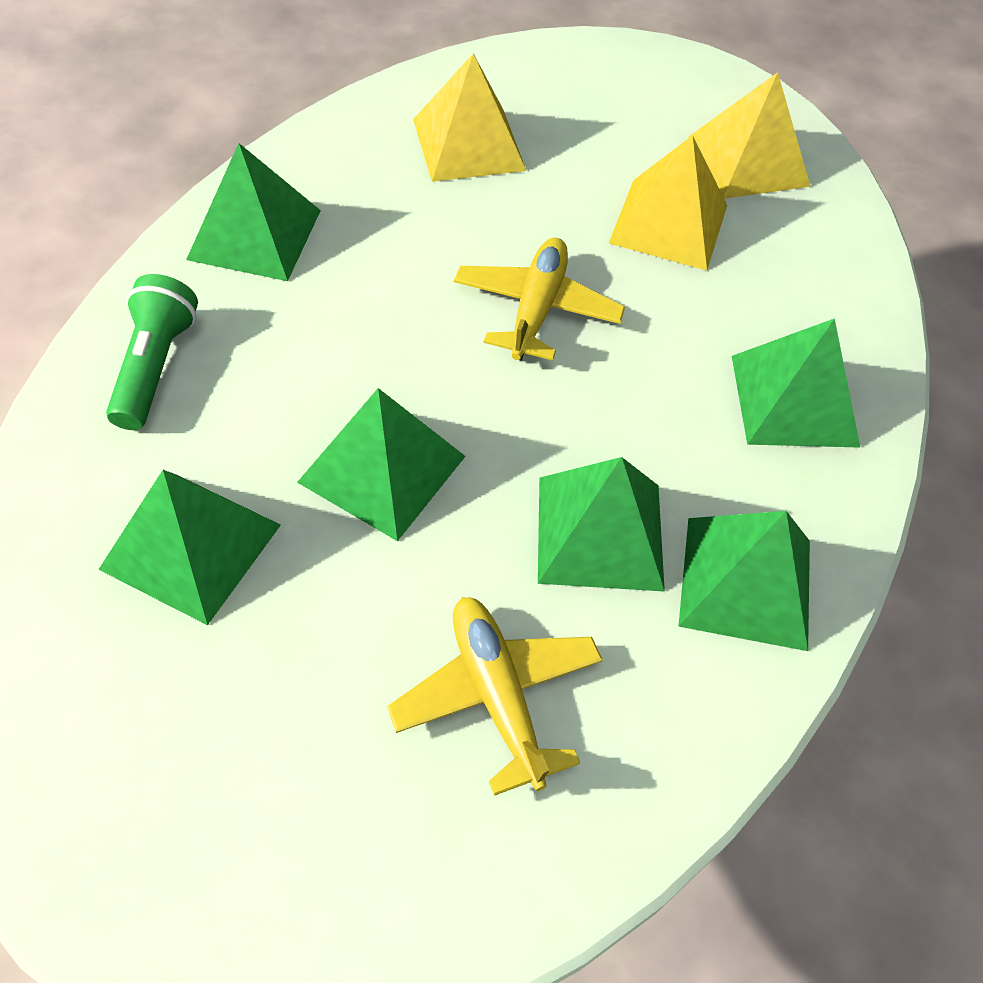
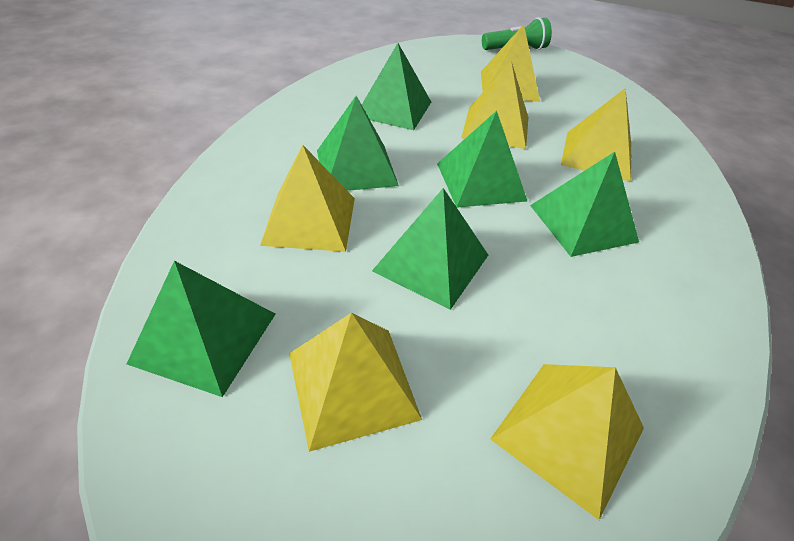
yellow plane: [387,597,603,796] [454,238,625,361] = 2 -> none = 0
yellow pyramid: [413,53,526,182] [609,135,727,271] [689,72,811,199] = 3 -> [260,145,355,252] [289,313,422,452] [461,61,528,149] [481,24,540,102] [490,364,644,520] [561,88,632,182] = 6

